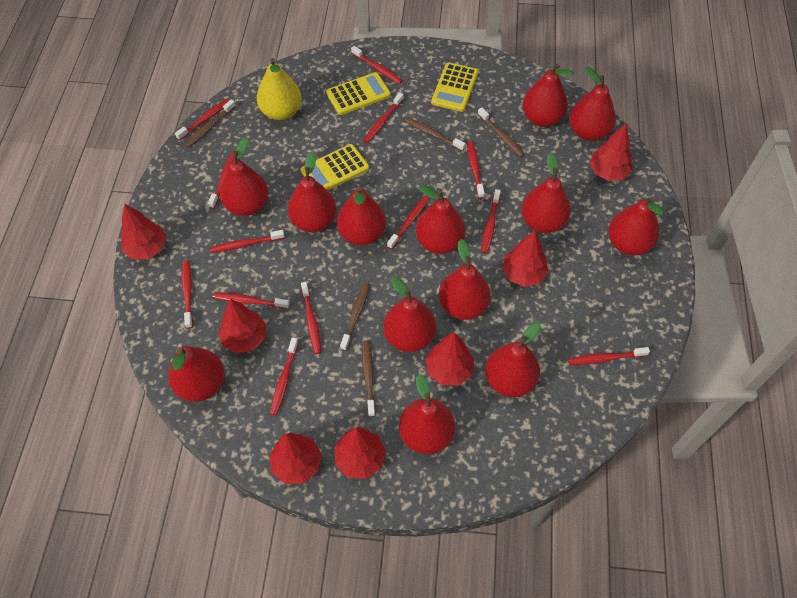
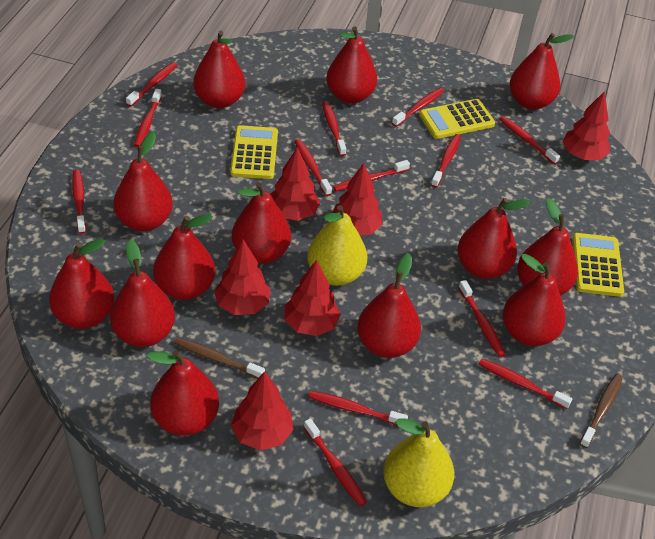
brown toothbrush: [185,100,236,148] [340,282,370,351] [362,340,375,417] [405,117,466,151] [478,107,525,157] = 5 -> [174,338,265,379] [580,374,623,448] = 2
red tree: [121,203,167,260] [218,299,266,354] [269,432,322,484] [334,427,386,479] [425,332,474,385] [502,231,548,287] [590,124,632,181] = 7 -> [214,239,271,315] [231,371,294,450] [270,147,320,221] [284,260,341,336] [332,163,382,236] [562,91,610,160] = 6
yellow pear: [257,58,302,120] = 1 -> [307,205,367,286] [383,419,454,507] = 2

